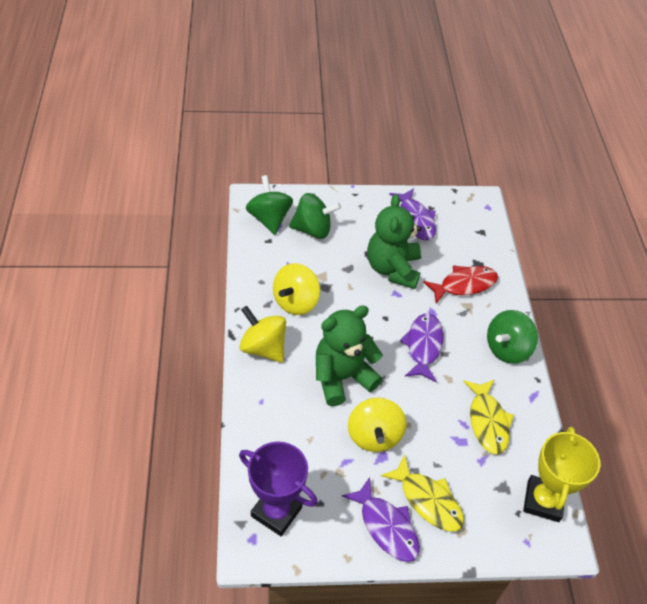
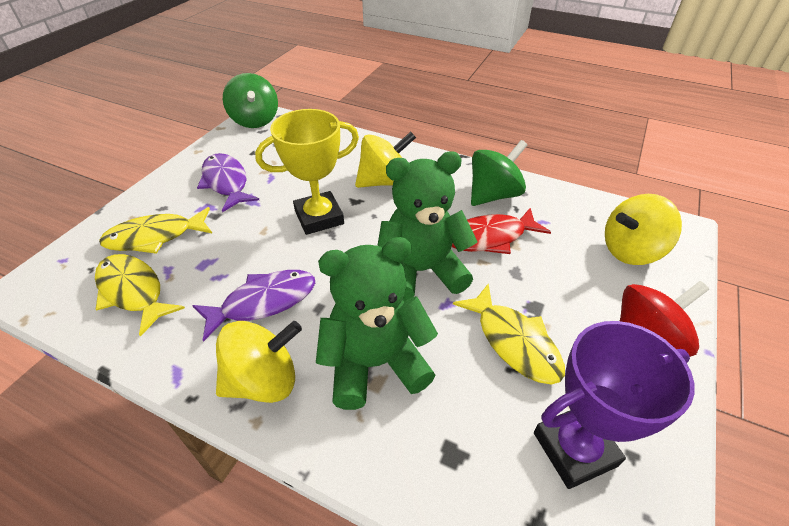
green spinning top: [246,175,293,235] [289,193,341,239] [487,310,538,364] = 3 -> [223,73,278,128] [471,140,527,206] = 2
purple fish: [342,477,420,562] [389,188,436,240] [400,313,443,382] = 3 -> [192,270,315,342] [197,153,259,212] = 2
red spinning top: none = 0 -> [620,281,709,357] = 1
yellow fish: [381,455,464,531] [463,379,514,455] = 2 -> [95,254,185,337] [99,207,212,254] [453,284,565,385] = 3

